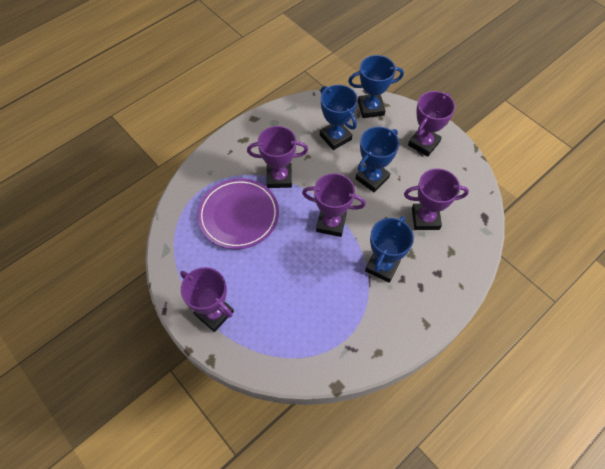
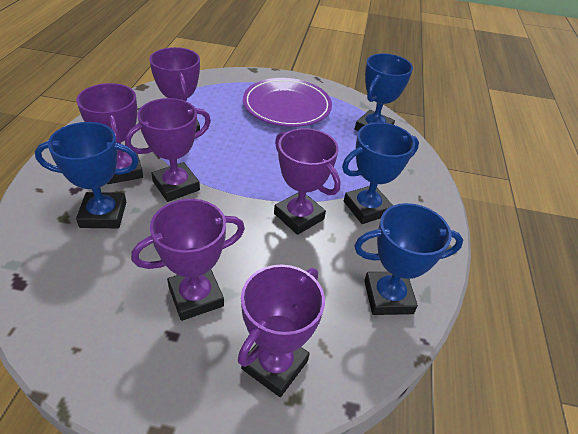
purple trophy: [180,267,234,332] [247,126,308,188] [302,173,366,237] [404,168,469,230] [408,91,455,157] = 5 -> [76,83,143,184] [125,98,211,202] [131,199,245,321] [149,47,200,132] [238,264,325,397] [274,128,341,235] = 6

